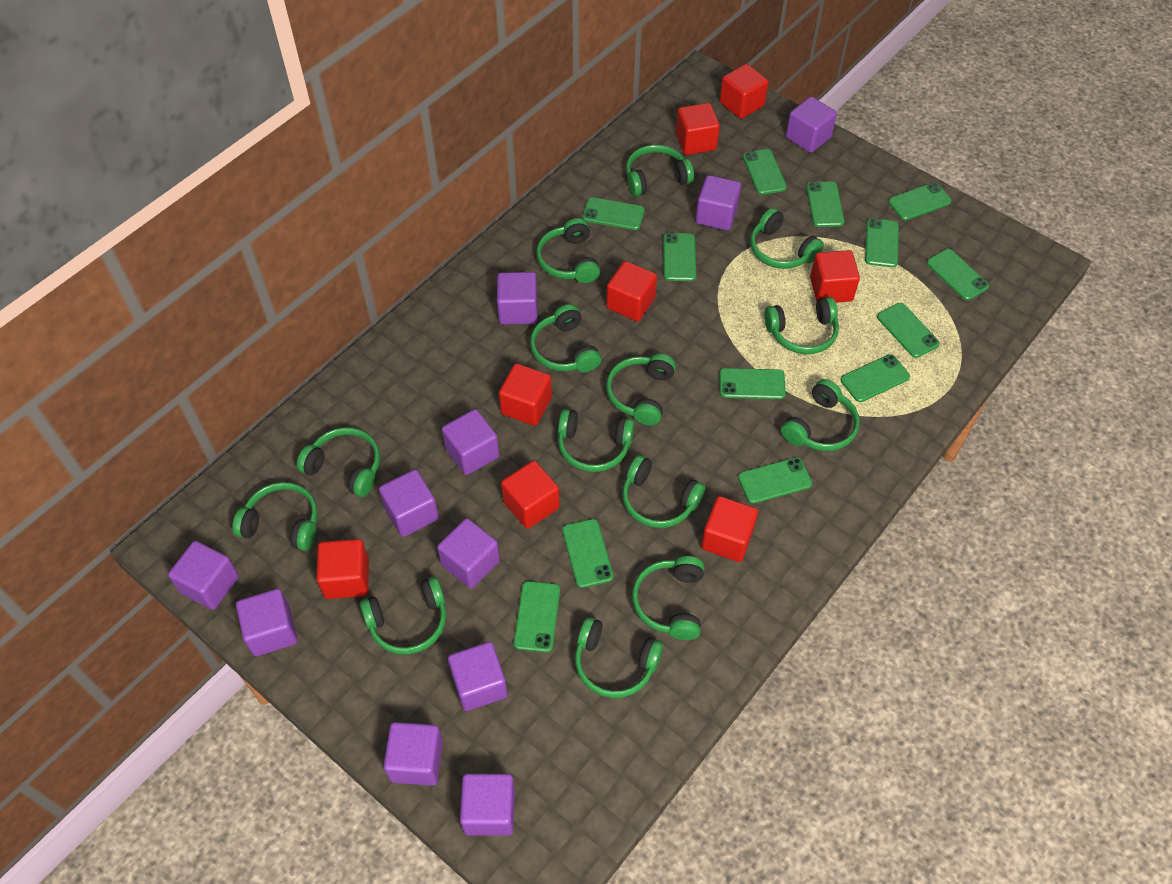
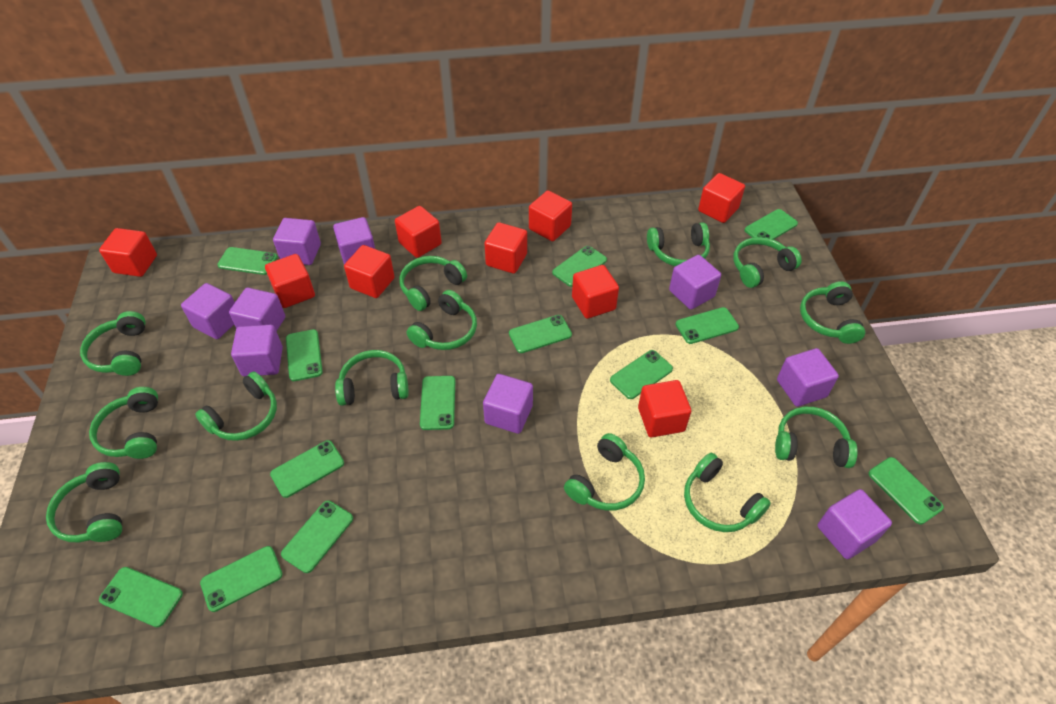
green headphones: [232,482,318,551] [297,427,380,497] [360,576,447,655] [530,304,601,373] [536,218,600,283] [558,409,635,472] [575,617,663,698] [606,354,676,426] [622,455,705,528] [626,145,694,196] [632,556,704,640] [750,208,824,269] [764,297,839,354] [781,379,860,451] = 14 -> [46,462,122,542] [80,311,145,376] [89,387,158,459] [195,371,277,441] [335,350,409,406] [399,256,467,311] [407,290,477,350] [564,433,645,511] [647,222,710,266] [684,453,771,532] [733,237,802,288] [775,407,858,468] [800,281,865,344] = 13
purple cube: [168,541,239,610] [236,589,298,656] [379,469,439,537] [383,722,443,786] [437,518,500,589] [442,409,499,475] [448,642,508,711] [460,773,515,836] [497,272,538,325] [696,175,741,230] [786,97,837,153] = 11 -> [181,283,235,339] [229,288,285,331] [231,325,283,376] [273,218,321,265] [333,217,375,264] [483,374,533,434] [669,255,721,310] [777,348,839,407] [817,489,892,559] = 9
red cube: [316,539,369,599] [499,363,552,426] [501,460,560,529] [606,261,657,321] [676,103,720,155] [701,496,758,562] [720,64,768,119] [810,250,860,303] = 8 -> [99,228,157,277] [265,254,315,308] [344,245,395,298] [395,206,442,258] [484,222,527,274] [529,190,572,241] [572,265,619,319] [638,380,691,437] [698,173,745,223] = 9

